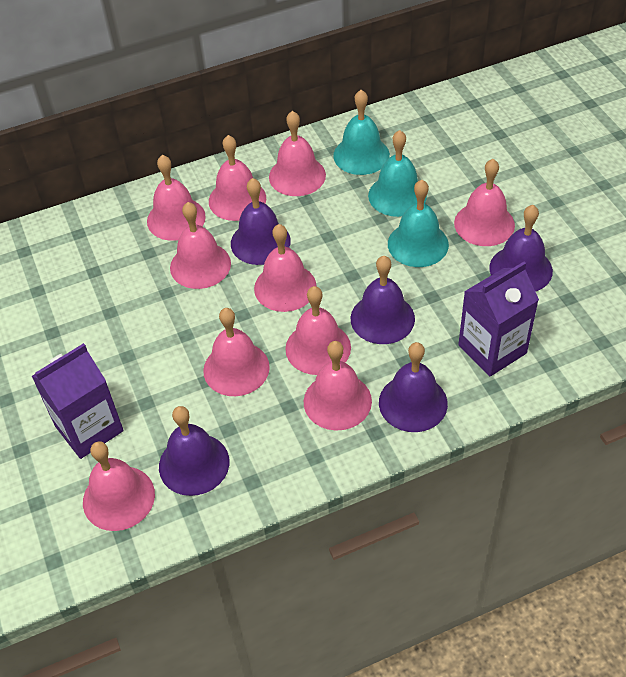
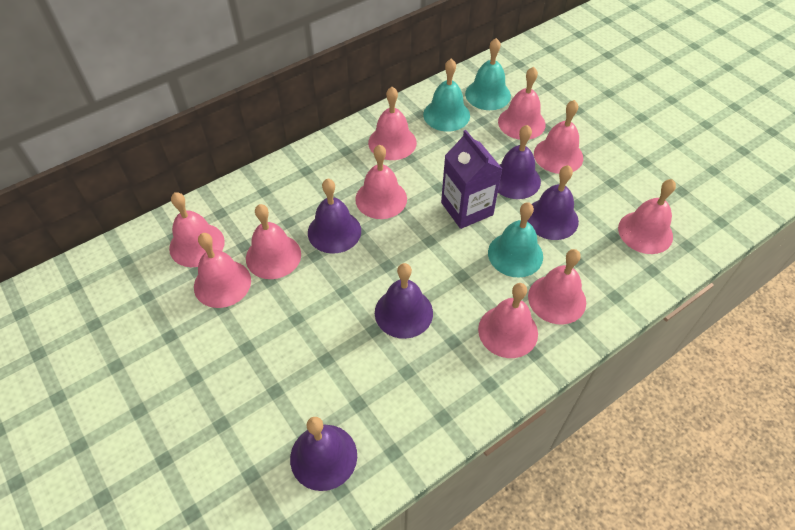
purple carton: [32,343,124,459] [458,262,539,376] = 2 -> [441,130,502,229] = 1

